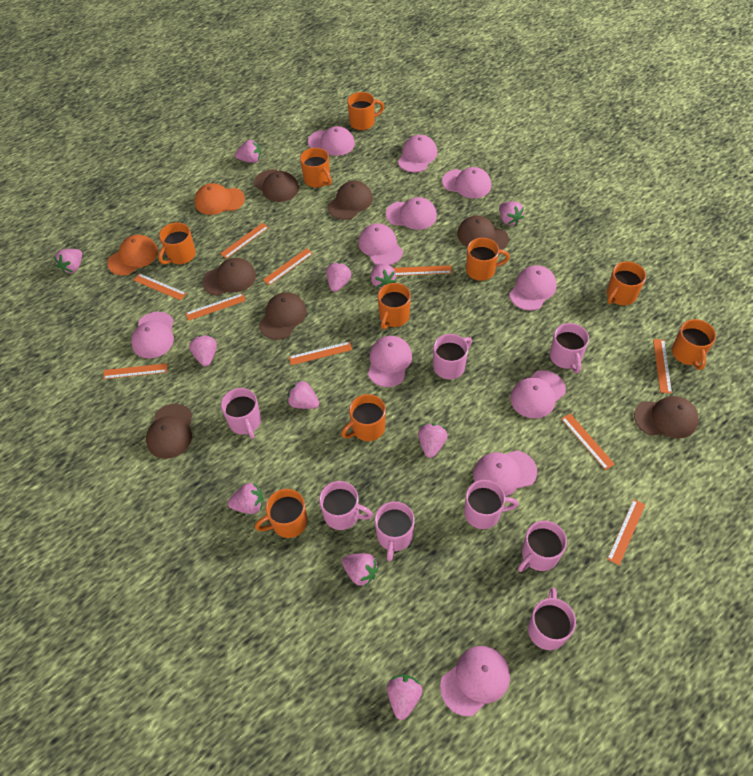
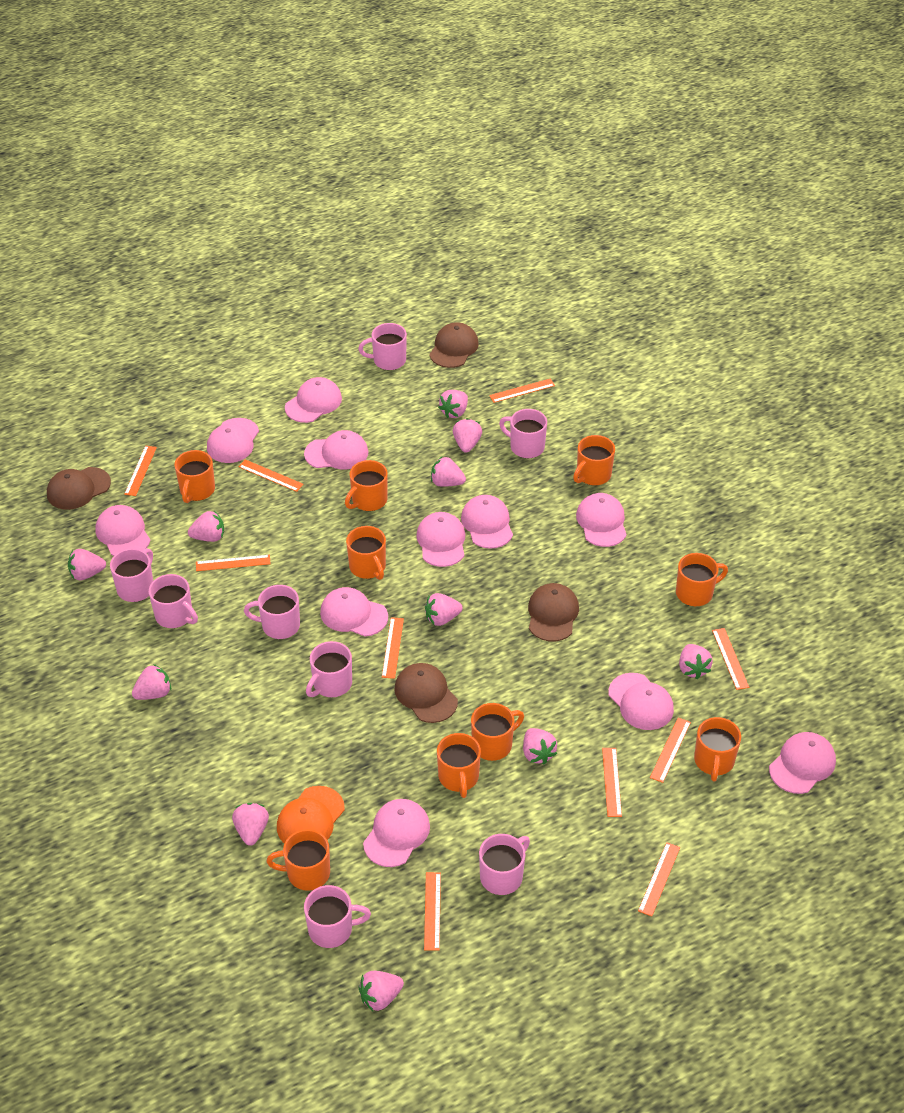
brown cap: [146,404,193,459] [202,258,256,296] [254,169,299,202] [259,292,307,340] [328,181,373,220] [457,215,509,250] [634,396,699,438] = 7 -> [47,467,111,510] [394,663,458,723] [429,322,479,368] [528,583,579,641] = 4
orange cap: [107,235,158,275] [195,183,245,215] = 2 -> [277,786,345,843] = 1

